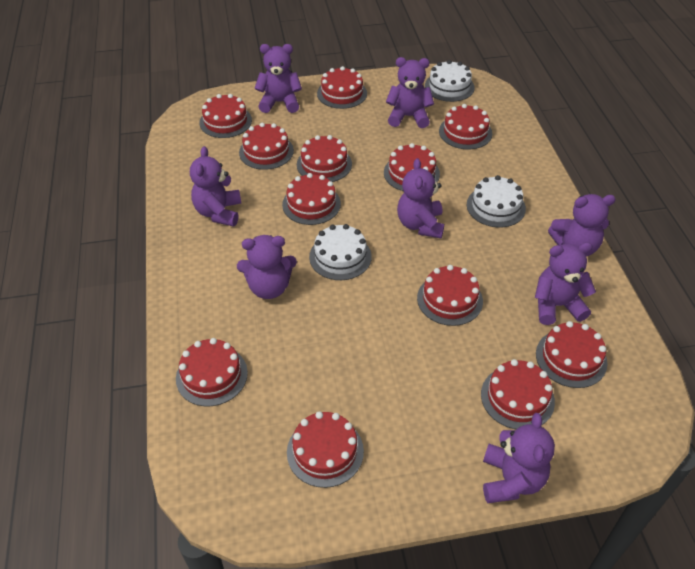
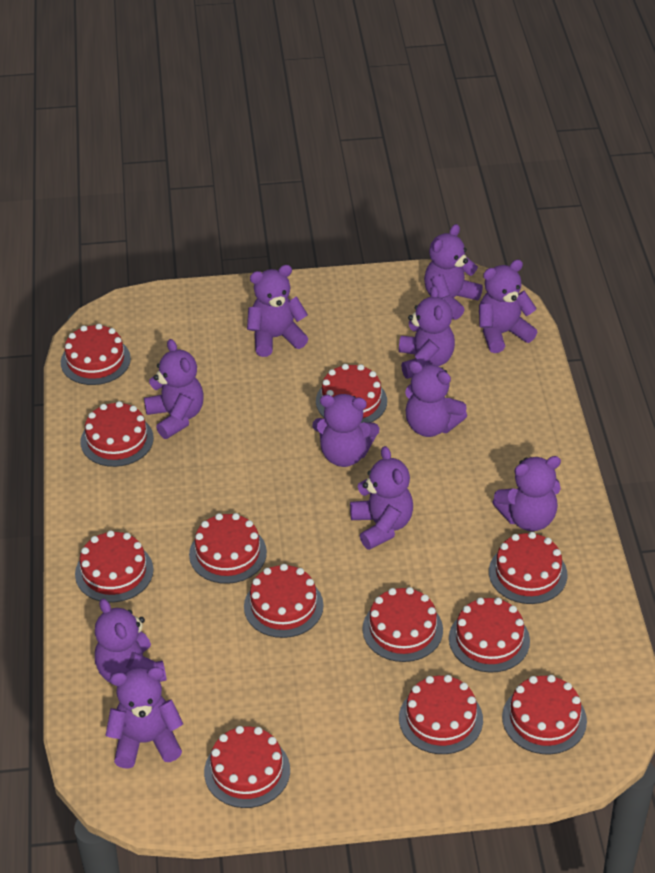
purple teddy bear: [190,146,241,227] [237,235,297,299] [255,44,302,113] [386,57,434,128] [397,158,444,238] [483,413,555,503] [535,242,596,325] [548,194,616,256] = 8 -> [95,598,167,683] [106,667,183,769] [144,339,203,439] [247,265,308,357] [312,394,379,467] [350,446,413,550] [399,285,455,379] [405,361,467,437] [424,224,483,320] [479,260,537,353] [492,456,561,531] = 11
white cake: [309,224,372,280] [425,60,475,102] [467,175,526,228] = 3 -> none = 0

